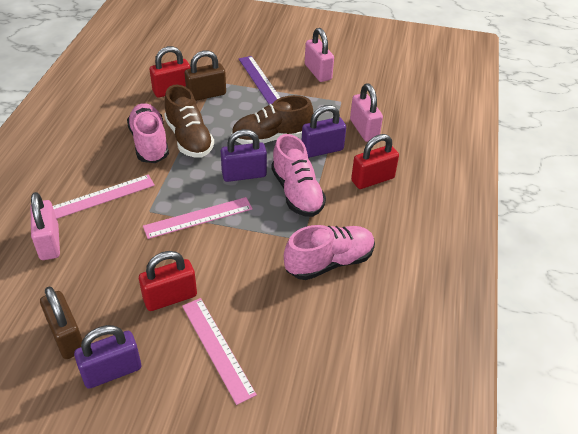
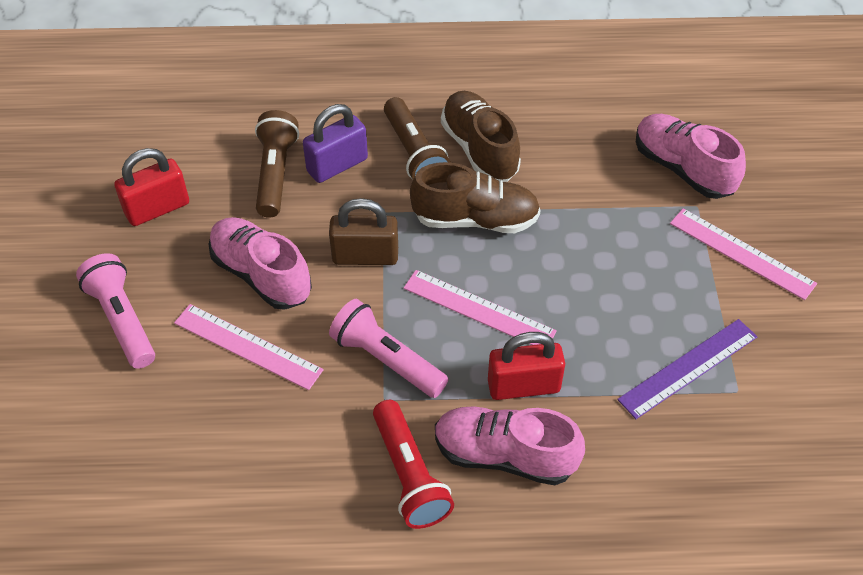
brown flashlight: none = 0 -> [255,110,299,218] [384,97,451,179] = 2
brown padlock: [40,286,83,359] [185,50,226,101] = 2 -> [329,198,398,265] = 1
pink flashlight: none = 0 -> [76,253,155,369] [329,299,448,398] = 2
pink padlock: [31,192,60,260] [305,28,334,82] [350,83,383,142] = 3 -> none = 0
purple padlock: [74,325,141,389] [221,129,267,182] [302,105,346,158] = 3 -> [303,104,368,183] = 1
red flashlight: none = 0 -> [373,400,454,529] = 1
red padlock: [139,251,197,311] [150,46,191,98] [351,134,399,189] = 3 -> [114,148,189,226] [488,332,565,400] = 2

